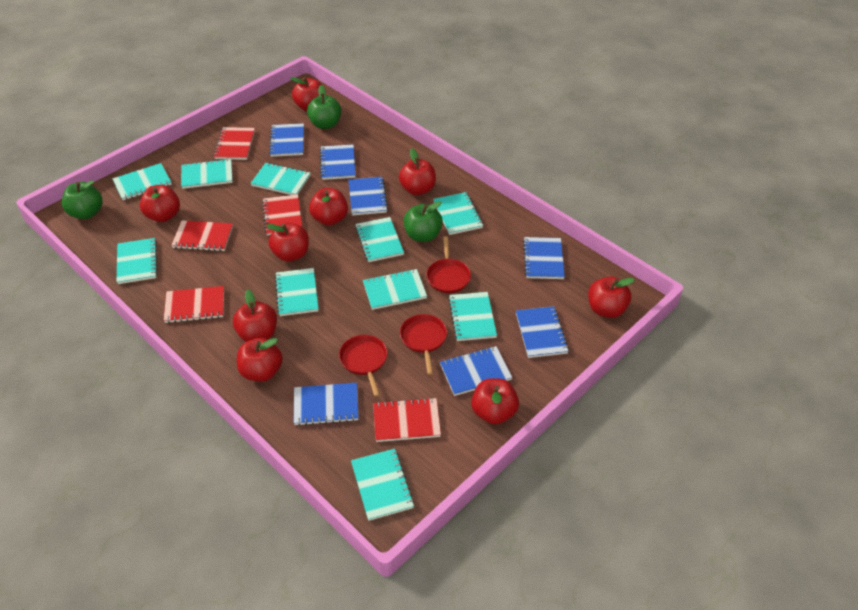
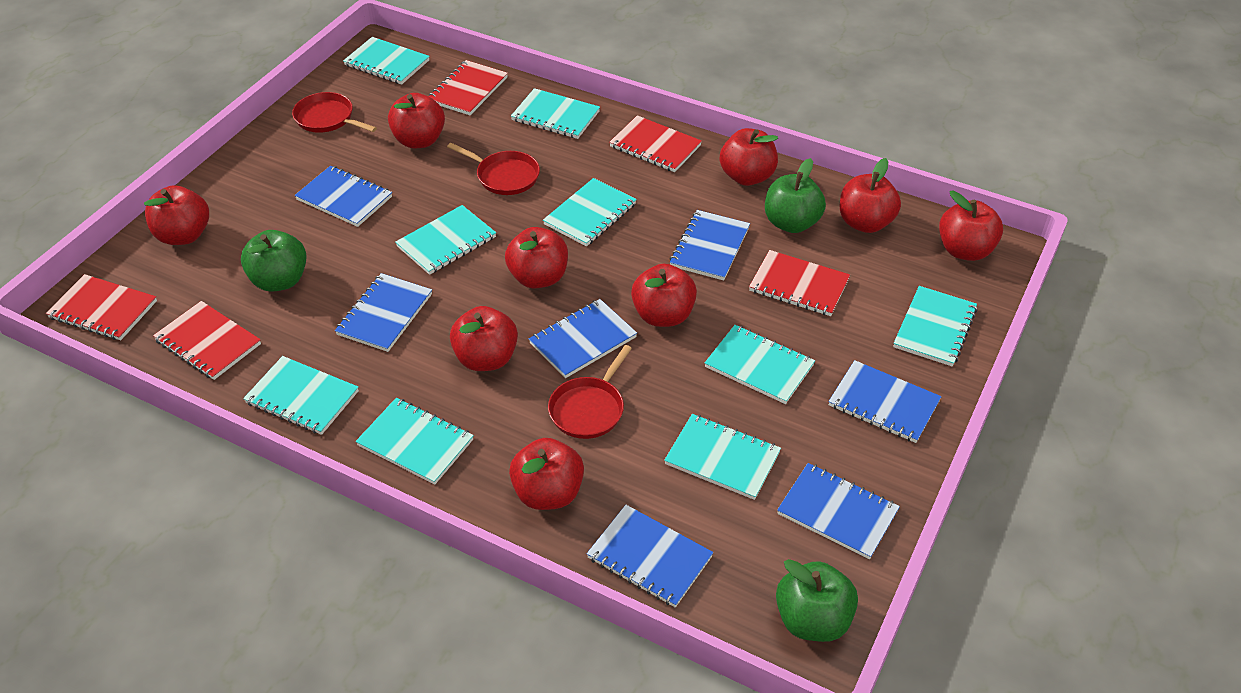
turquoise notebook: [112,163,172,200] [117,238,158,284] [181,159,233,189] [250,163,310,195] [275,268,319,316] [351,449,414,521] [355,217,404,262] [363,269,427,310] [433,192,483,235] [448,292,497,341] = 10 -> [243,356,359,435] [343,37,430,85] [356,398,474,485] [395,205,496,275] [511,88,600,139] [543,178,637,247] [664,414,781,500] [705,325,815,404] [893,286,977,366] = 9

